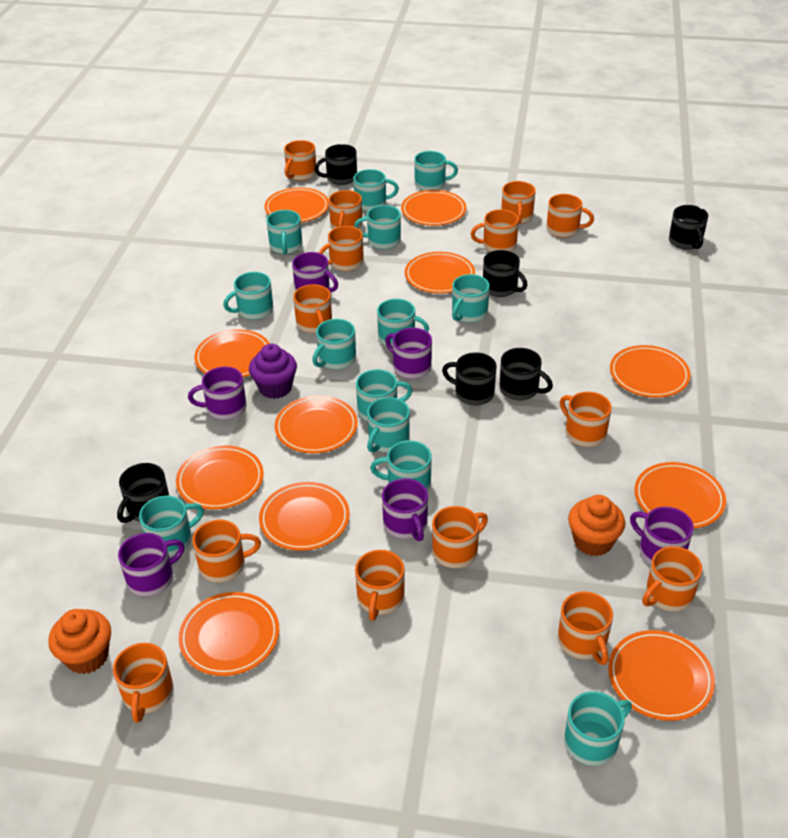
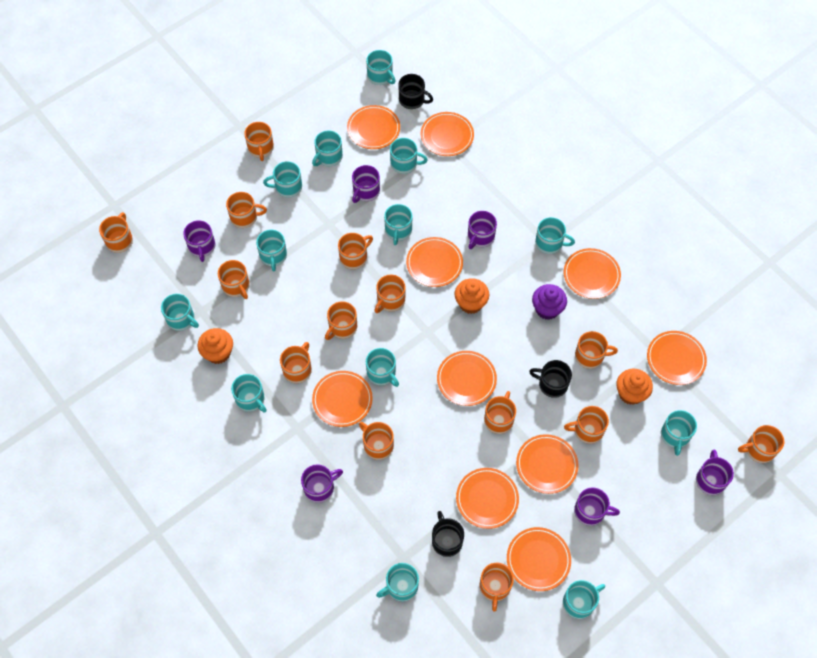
black mug: [117,463,169,523] [315,144,357,185] [442,352,497,405] [483,250,527,297] [499,348,553,400] [669,205,708,250] = 6 -> [398,74,433,109] [432,511,464,557] [529,360,572,398] = 3
orange cupcake: [48,609,111,674] [568,495,625,556] = 2 -> [197,328,233,364] [454,278,489,314] [616,369,653,405] = 3
orange plate: [176,446,264,510] [179,592,279,676] [194,329,270,377] [259,482,350,551] [264,187,329,222] [275,396,358,453] [401,190,466,226] [405,252,475,294] [608,630,715,721] [610,345,691,398] [634,462,726,529] = 11 -> [312,371,373,427] [347,105,400,149] [406,237,463,287] [421,112,474,156] [437,351,497,406] [456,468,519,529] [507,527,571,591] [516,434,578,494] [564,248,621,299] [647,331,707,385] = 10

